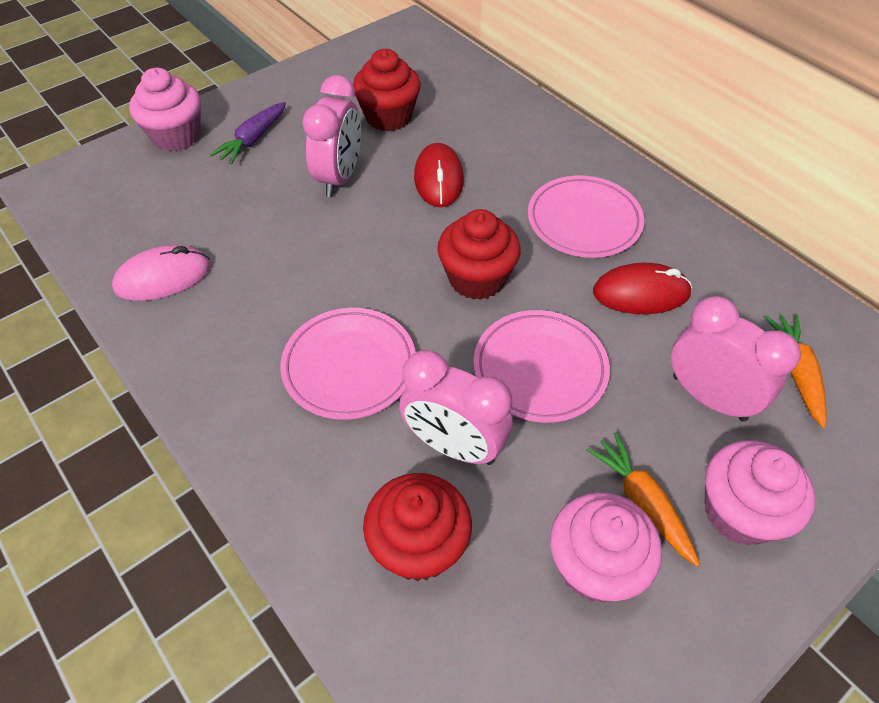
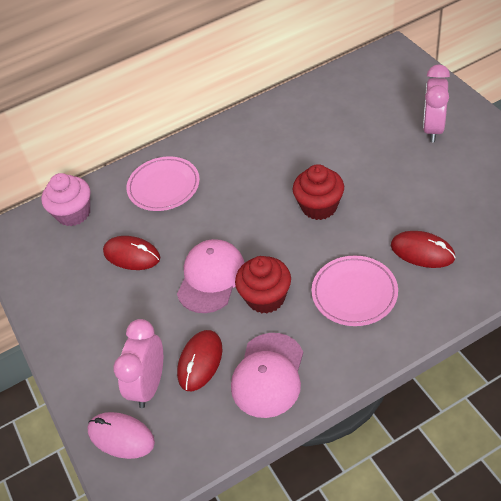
orange carrot: [586,432,700,567] [764,314,827,428] = 2 -> none = 0
pink cap: none = 0 -> [177,239,245,313] [231,333,303,418] = 2
pink clock: [302,75,361,197] [399,350,513,465] [671,296,801,422] = 3 -> [113,319,163,408] [423,64,450,142] = 2
pink cupcake: [129,68,201,151] [550,492,662,602] [705,440,816,545] = 3 -> [41,173,90,226] = 1
pink plate: [280,308,416,420] [474,310,610,423] [528,175,644,258] = 3 -> [126,156,200,211] [312,255,398,326] = 2
purple carrot: [210,102,286,165] = 1 -> none = 0
red cupcake: [353,49,421,131] [363,473,472,581] [437,209,521,300] = 3 -> [235,256,291,314] [293,164,344,220] = 2
red mouse: [414,143,464,207] [593,263,692,314] = 2 -> [103,236,160,270] [177,330,222,391] [391,231,456,268] = 3

